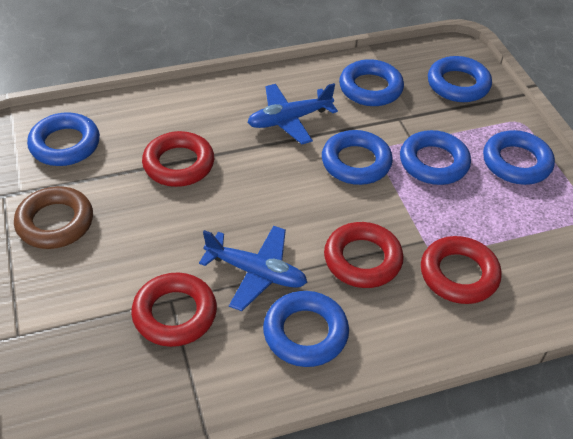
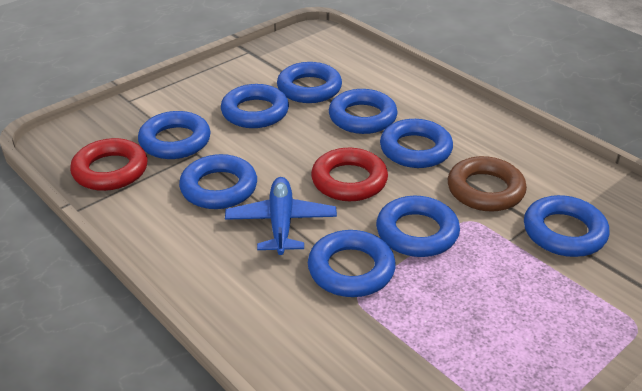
blue plane: [199,226,307,311] [247,83,338,144] = 2 -> [225,177,337,255] = 1
blue ring: [27,112,100,166] [263,291,349,367] [322,130,393,185] [339,59,404,106] [400,130,471,185] [428,56,492,102] [483,130,555,185] = 7 -> [138,111,210,159] [179,154,257,209] [221,84,289,128] [277,62,342,103] [308,230,396,297] [329,89,398,134] [376,196,460,257] [380,119,453,168] [524,195,609,257] = 9
red ring: [131,273,217,347] [142,131,214,187] [324,222,404,288] [421,236,502,304] = 4 -> [70,138,147,191] [311,148,388,201] = 2

